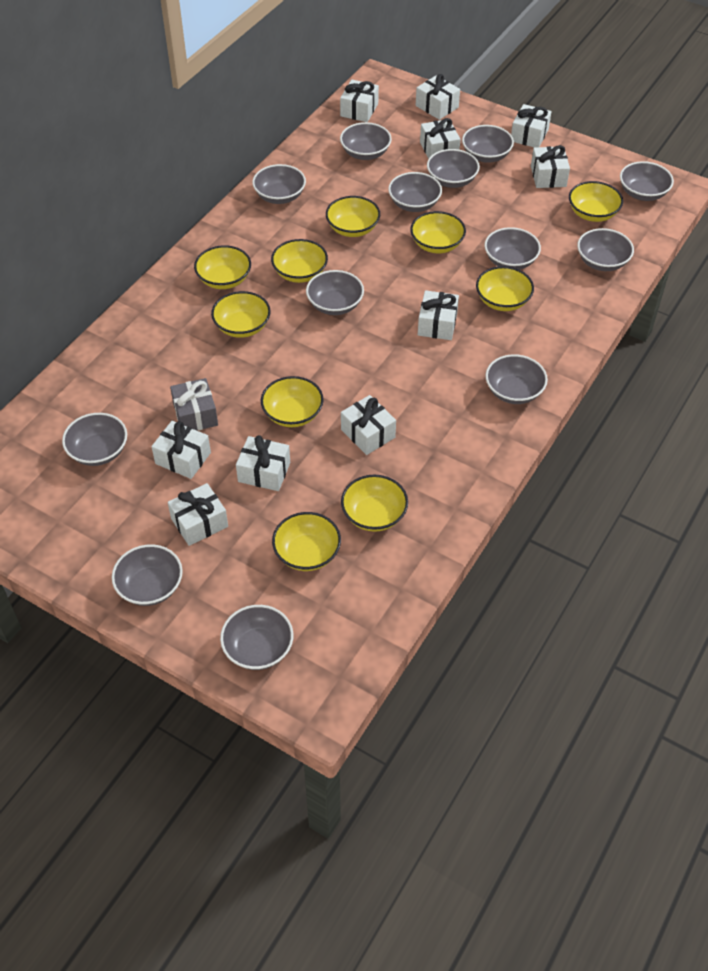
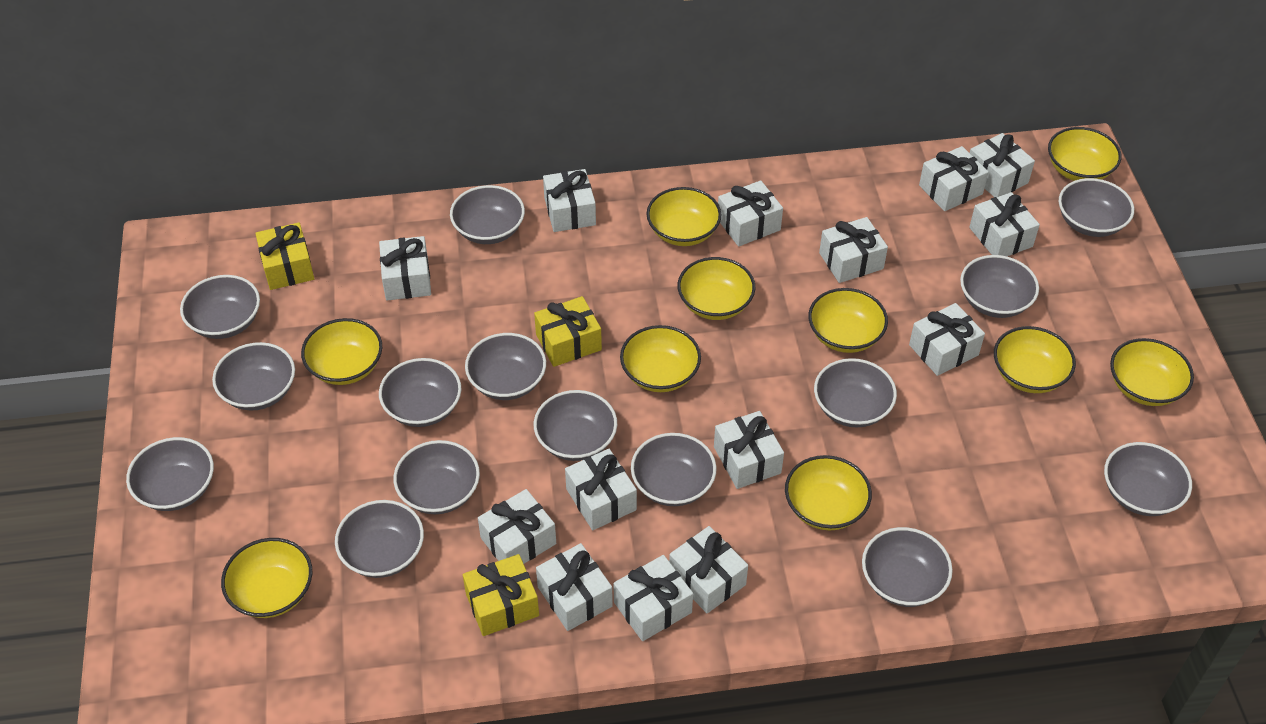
grey bowl: [62,413,127,466] [112,544,183,606] [220,605,293,670] [252,164,306,204] [306,270,364,315] [340,122,392,160] [388,172,442,212] [427,149,480,188] [462,125,514,163] [484,227,541,270] [486,354,548,404] [577,228,634,271] [620,161,674,201] = 13 -> [126,437,214,511] [180,275,260,339] [212,342,295,411] [335,500,424,578] [379,358,461,427] [393,440,480,514] [450,185,525,244] [465,333,546,400] [534,390,617,461] [631,433,717,506] [814,358,897,427] [862,527,953,607] [960,255,1039,318] [1059,178,1134,237] [1104,442,1192,516] = 15
grey gift: [170,378,218,431] = 1 -> none = 0
white gift: [151,421,211,479] [168,483,228,546] [236,435,290,491] [340,80,379,122] [341,395,396,455] [416,74,460,120] [418,290,459,340] [420,118,460,159] [511,104,552,148] [531,145,570,188] = 10 -> [379,236,431,300] [478,489,556,564] [536,543,613,631] [543,169,596,232] [565,449,637,530] [613,555,693,641] [669,526,748,613] [714,411,784,489] [718,180,783,247] [819,217,888,283] [909,303,985,376] [919,146,989,211] [969,192,1040,256] [970,133,1035,197] = 14
yellow gift: none = 0 -> [255,223,314,290] [463,554,539,636] [534,296,602,367] = 3

